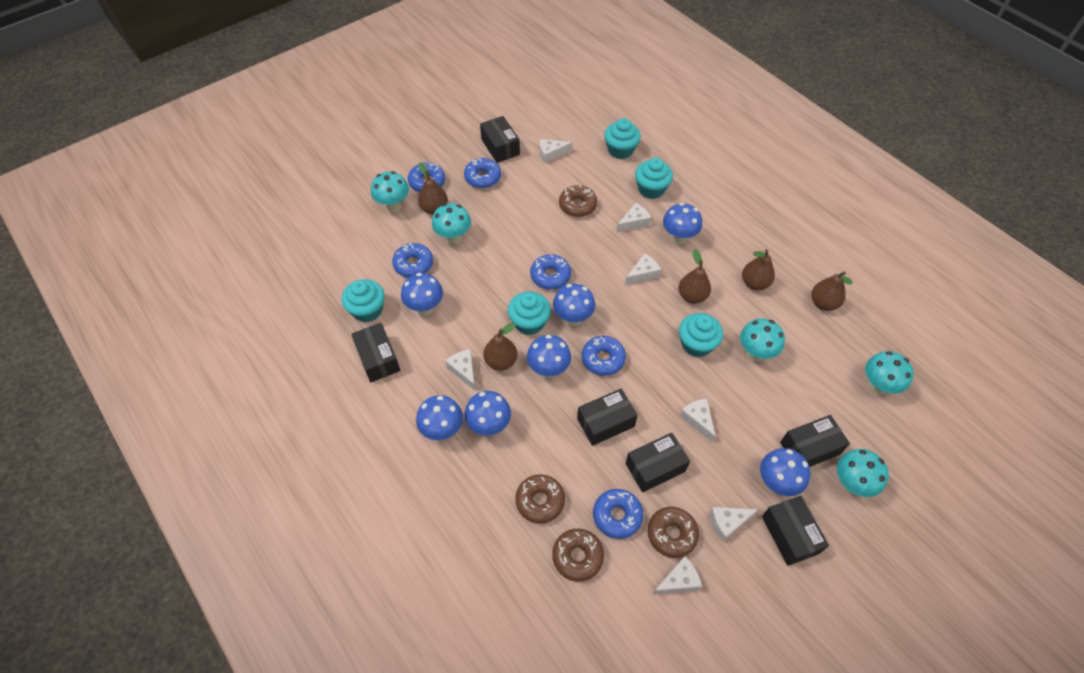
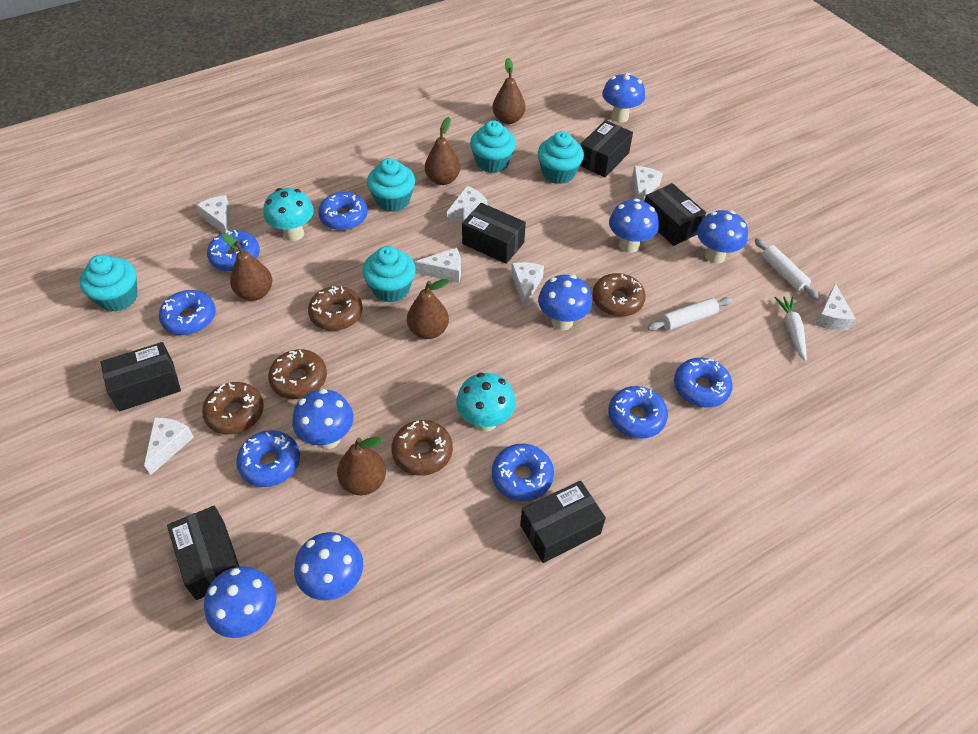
blue donut: [392,243,433,278] [408,163,445,192] [464,158,501,188] [530,254,571,290] [582,336,626,376] [593,489,643,539] = 6 -> [159,290,216,335] [207,230,260,271] [236,430,300,487] [318,192,368,230] [492,444,554,501] [608,386,668,439] [674,358,733,407] = 7
brown donut: [515,474,565,523] [552,529,604,582] [559,185,597,217] [648,507,699,558] = 4 -> [202,382,264,434] [268,349,327,399] [308,286,363,331] [391,420,453,476] [592,273,646,317] = 5
turquoise mushroom: [371,171,409,212] [432,203,471,244] [740,318,785,361] [837,449,889,497] [865,351,914,395] = 5 -> [263,188,314,241] [456,373,516,432] = 2
white carrot: none = 0 -> [774,296,807,361] = 1
white rolling pin: none = 0 -> [647,297,732,331] [755,238,820,300] = 2

